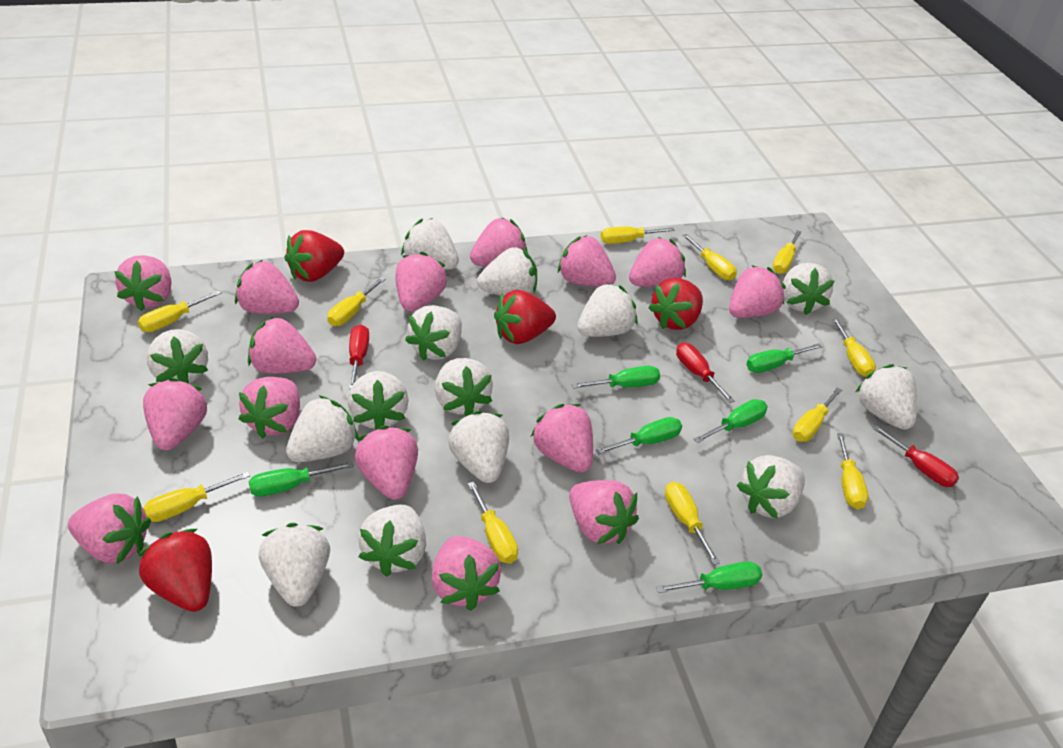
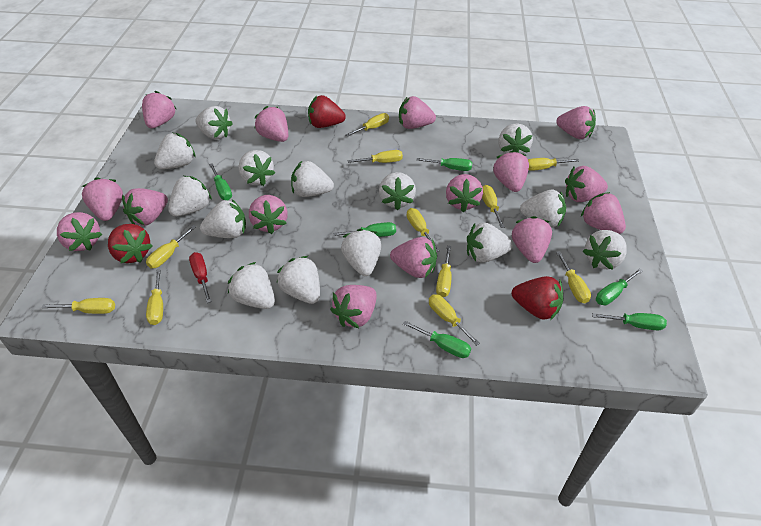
red screwdriver: [349,325,369,389] [676,343,735,403] [872,425,959,487] = 3 -> [189,252,212,303] = 1
red strawberry: [138,529,212,612] [285,230,344,282] [494,290,556,344] [648,278,703,330] = 4 -> [108,224,152,263] [308,95,346,128] [512,276,563,320] = 3

